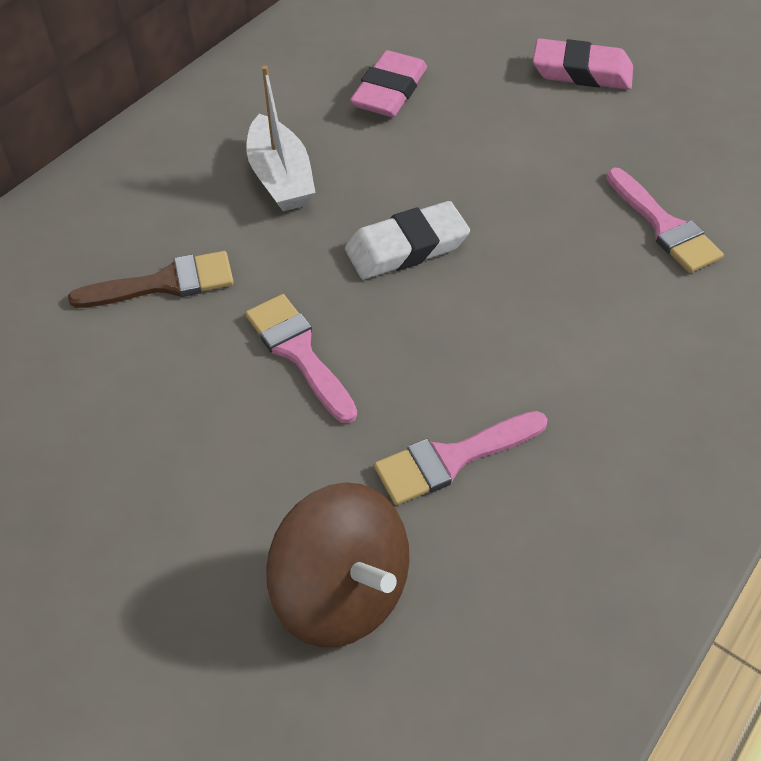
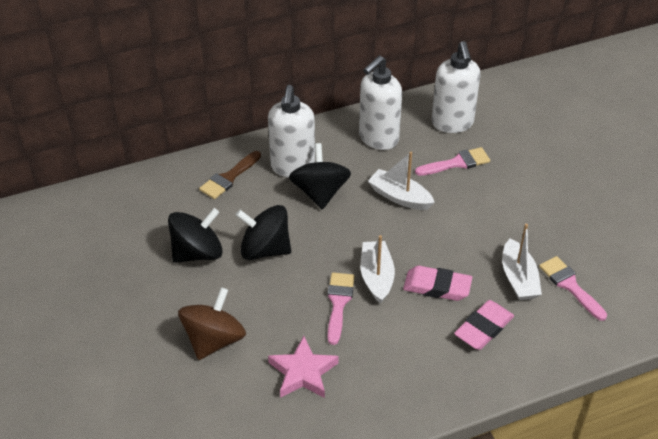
black spinning top: none = 0 -> [168,208,223,263] [236,205,291,260] [289,143,351,210] = 3
pink star: none = 0 -> [268,336,339,398] = 1
white boat: [246,66,316,211] = 1 -> [360,235,395,304] [368,152,435,210] [502,224,542,300] = 3
white eraser: [345,201,470,279] = 1 -> none = 0
white soap dispenser: none = 0 -> [268,85,315,177] [359,56,402,150] [432,41,480,133] = 3

